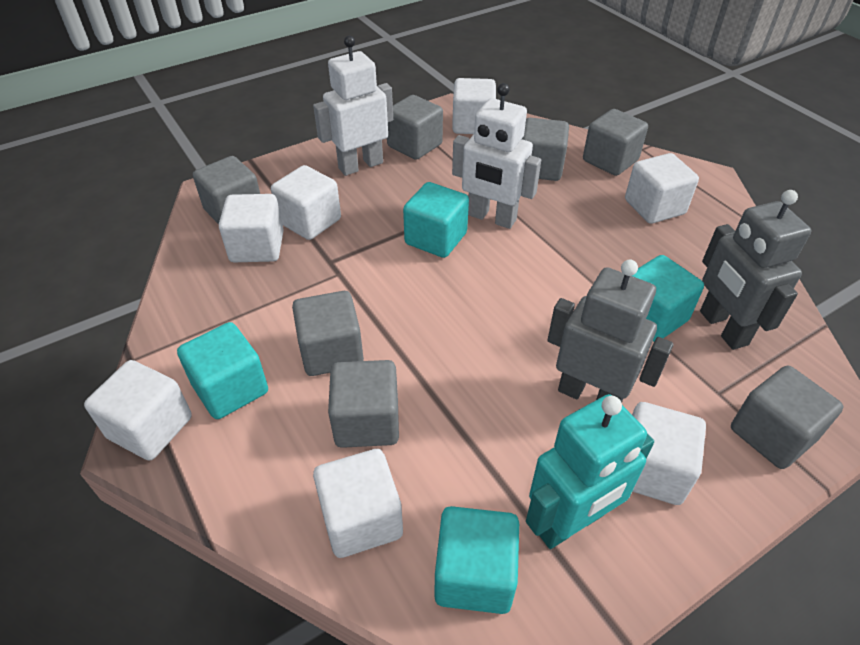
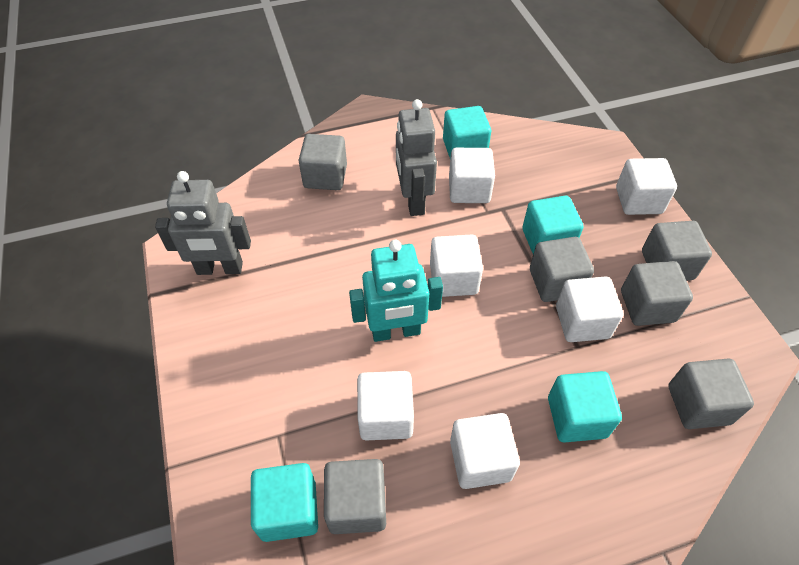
grey cube: [193,156,260,224] [292,291,364,376] [328,360,399,448] [387,95,443,160] [522,118,569,181] [583,109,648,176] [731,366,843,469] = 7 -> [298,134,347,190] [324,459,386,534] [530,237,594,302] [621,261,693,326] [642,221,712,281] [668,358,754,429] = 6
white cube: [84,360,192,461] [219,194,284,262] [271,165,341,240] [313,449,403,558] [452,78,496,134] [625,153,699,224] [632,402,706,505] = 7 -> [357,371,414,440] [430,235,483,297] [449,148,495,203] [450,413,520,489] [556,277,623,342] [616,158,677,215] = 6
white robot: [313,36,393,176] [452,83,541,229] = 2 -> none = 0

